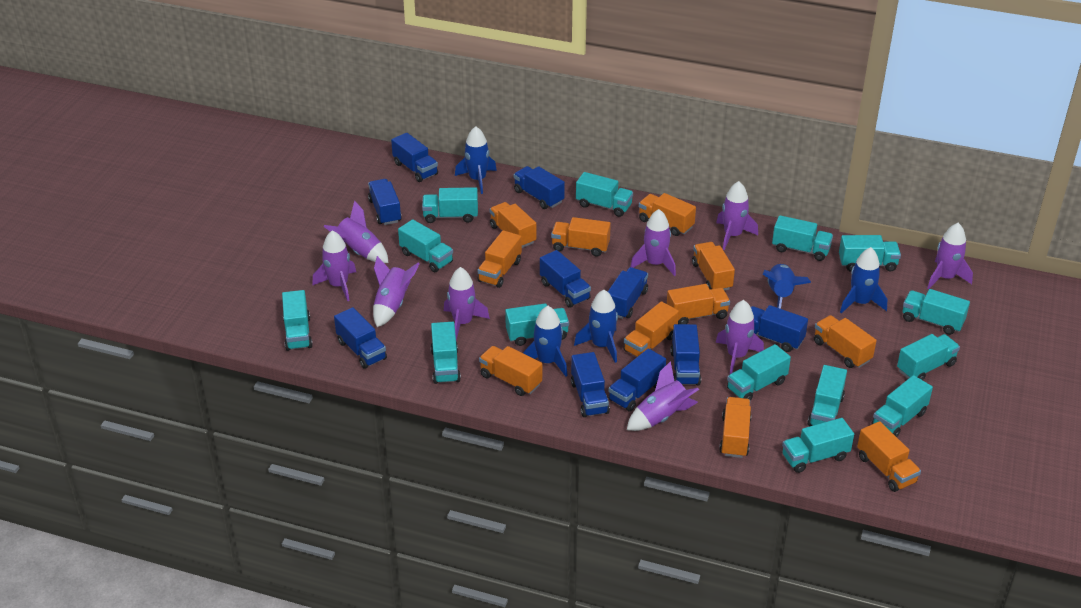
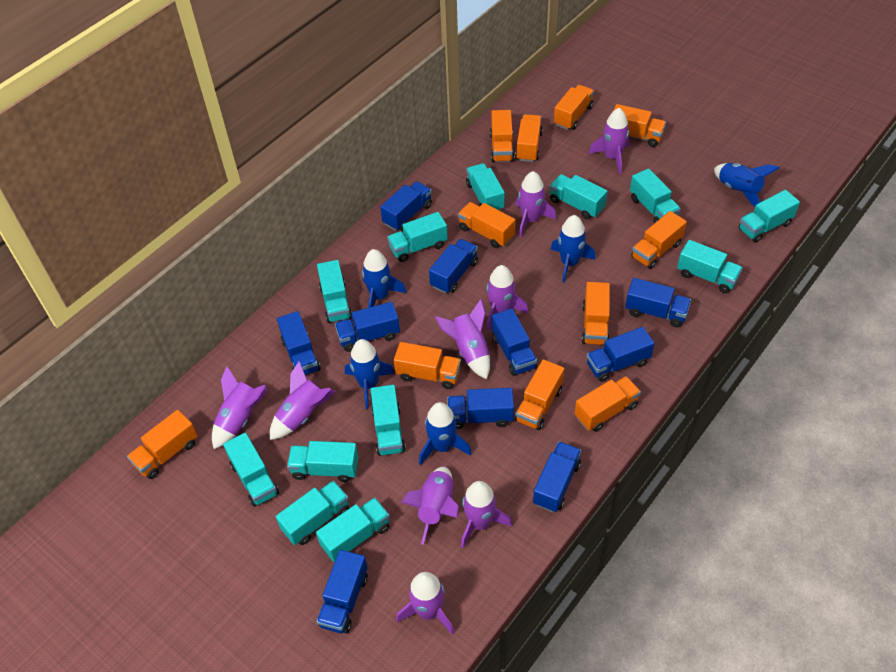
turquoise truck: [282,290,313,351] [398,219,453,272] [422,187,478,223] [431,322,461,384] [505,303,569,346] [576,172,633,217] [727,344,791,400] [772,215,833,261] [782,418,854,473] [807,365,847,426] [839,235,901,272] [872,375,933,437] [897,334,960,380] [903,289,970,335] = 14 -> [223,433,279,507] [276,481,349,545] [287,441,359,482] [316,498,390,562] [317,260,352,323] [370,385,406,456] [387,212,448,262] [466,163,505,211] [550,174,608,219] [630,168,681,223] [677,240,743,293] [739,190,800,243] = 12

